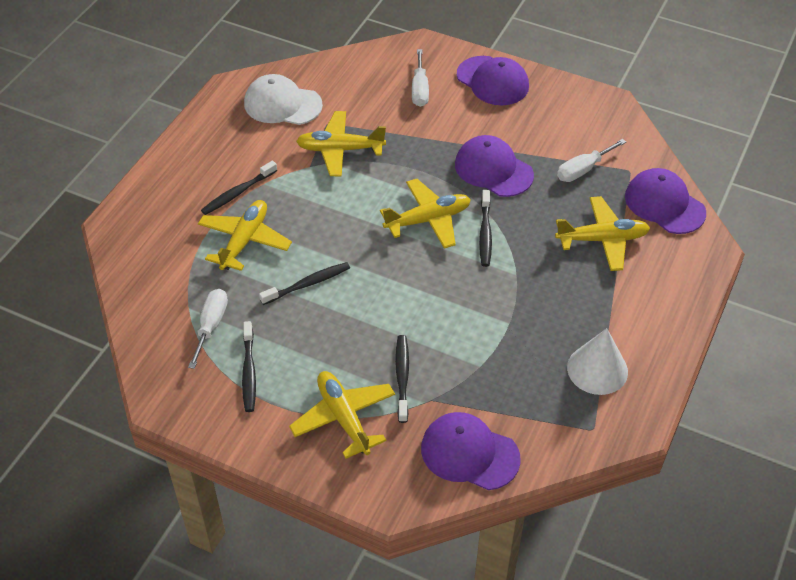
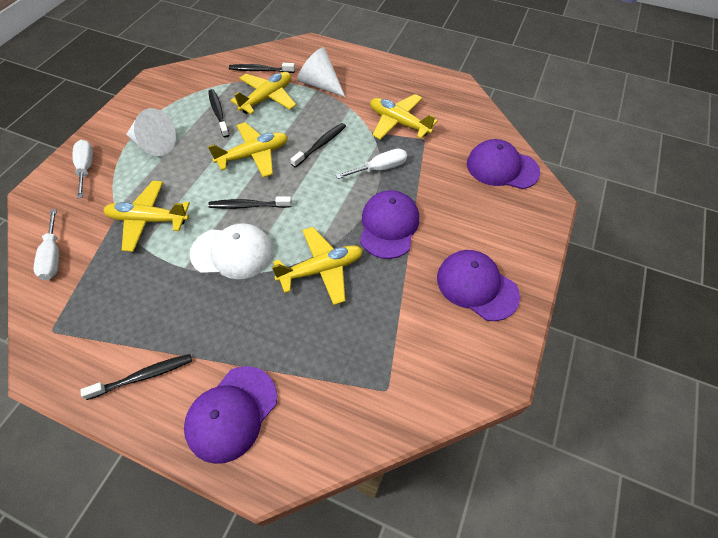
white cone: [567,328,628,395] = 1 -> [126,108,176,156] [298,47,345,97] = 2

